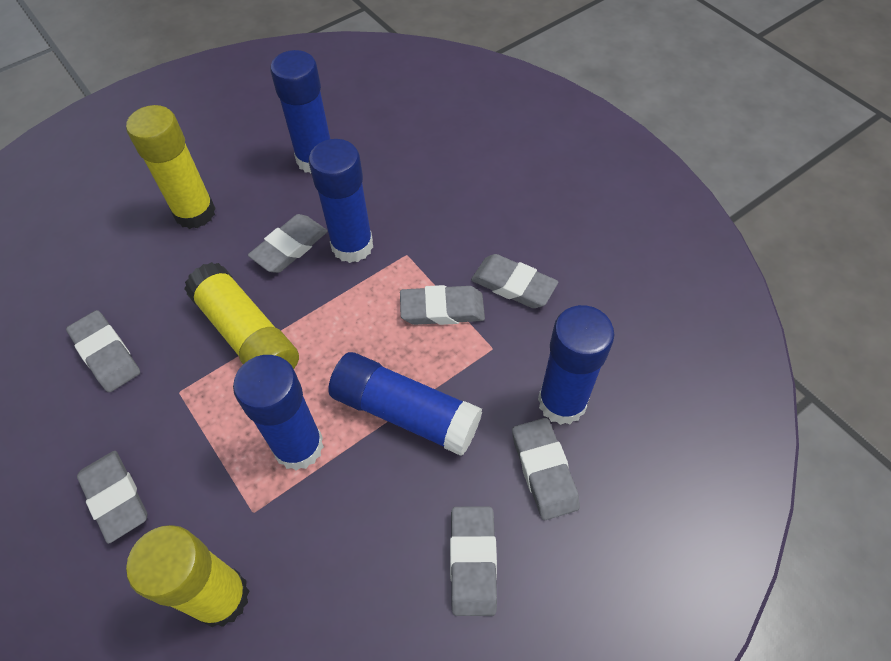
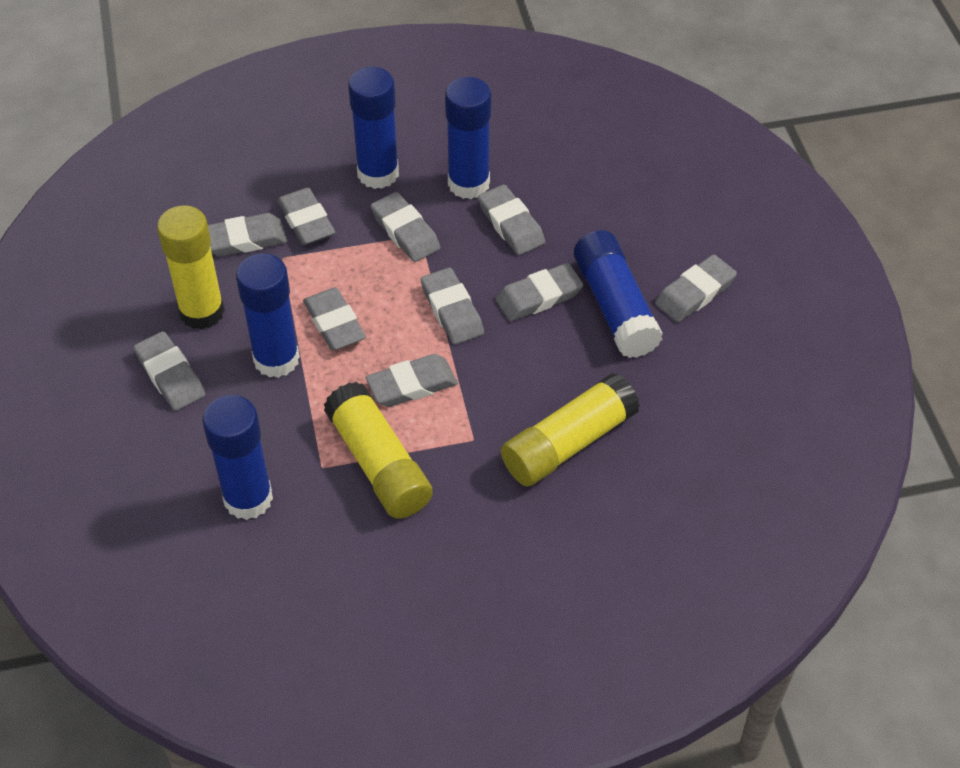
grey eraser: [66,310,140,392] [77,451,147,544] [248,214,328,273] [400,285,485,325] [450,506,497,616] [471,254,558,308] [512,418,580,520] = 7 -> [134,331,205,411] [208,213,287,256] [277,188,335,245] [303,287,366,350] [366,354,458,407] [371,192,441,262] [421,268,484,345] [478,185,545,255] [496,263,583,321] [655,255,737,322] = 10

